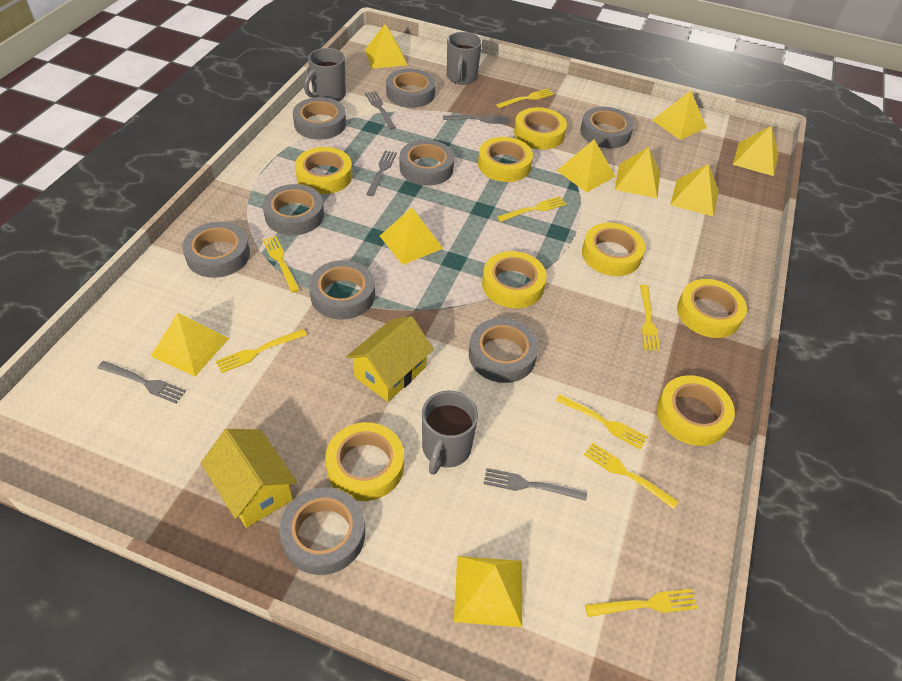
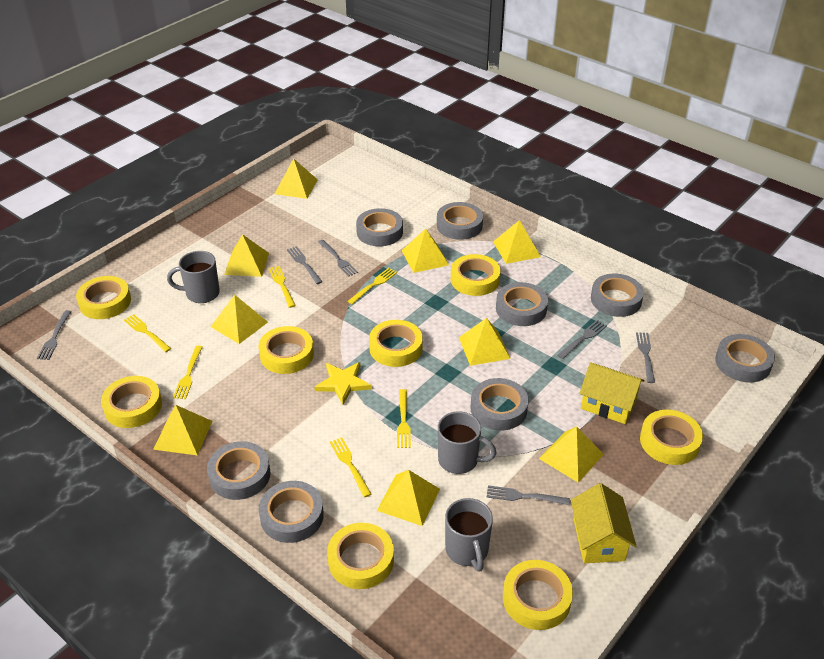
grey fork: [97,361,186,403] [365,91,396,129] [366,150,397,196] [443,115,509,124] [484,468,587,501] = 5 -> [37,310,71,360] [287,246,322,284] [318,240,358,277] [487,485,570,505] [557,320,607,359] [636,332,655,383] = 6
grey tape: [182,222,250,278] [263,184,324,235] [279,487,365,575] [293,97,346,140] [309,260,375,320] [386,69,435,108] [400,140,454,186] [469,318,539,383] [580,107,634,148] = 9 -> [207,441,270,500] [258,481,324,543] [356,208,403,246] [437,202,483,240] [471,378,529,431] [496,282,548,326] [591,274,644,317] [715,334,775,383] = 8
yellow fork: [216,329,307,373] [262,236,300,293] [496,88,554,108] [497,196,566,222] [556,394,647,450] [584,443,679,509] [585,589,698,617] [640,285,660,351] = 8 -> [124,314,171,352] [173,346,203,399] [269,266,296,308] [330,437,371,497] [348,268,397,304] [397,389,411,448] = 6
yellow star: none = 0 -> [314,362,371,405] = 1

